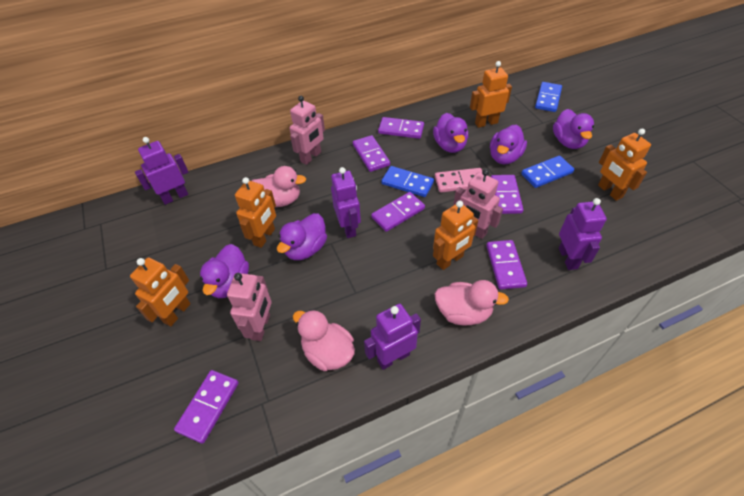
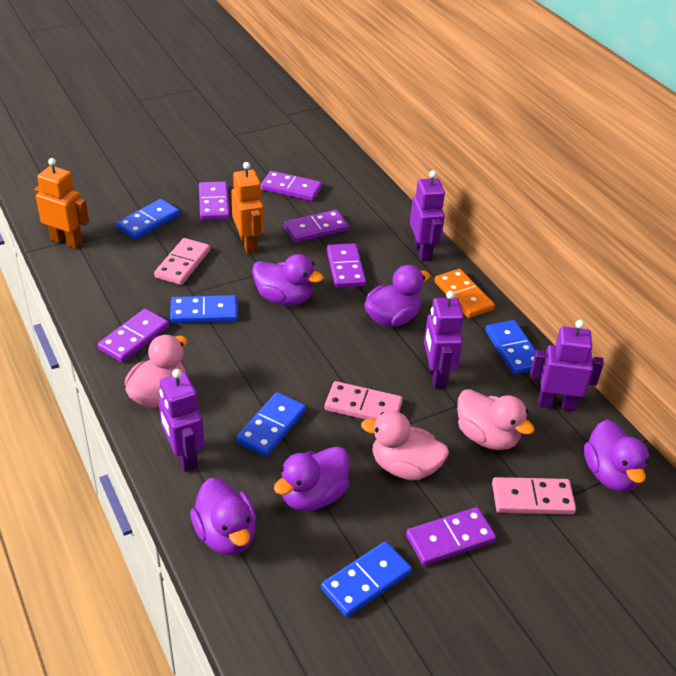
blue domino: [382,166,434,197] [521,156,574,188] [535,82,562,112] = 3 -> [116,199,180,240] [170,295,238,323] [236,392,306,457] [321,541,412,617] [485,320,536,374] = 5
orange domino: none = 0 -> [434,269,495,318] = 1
orange robot: [130,257,191,327] [235,177,276,248] [433,201,478,270] [470,61,512,128] [598,129,651,201] = 5 -> [34,158,89,248] [231,162,264,254] = 2
pink domino: [435,168,482,192] = 1 -> [154,238,210,285] [325,381,403,420] [492,477,576,514] = 3
pink robot: [227,273,272,341] [289,96,325,165] [453,169,503,239] = 3 -> none = 0

